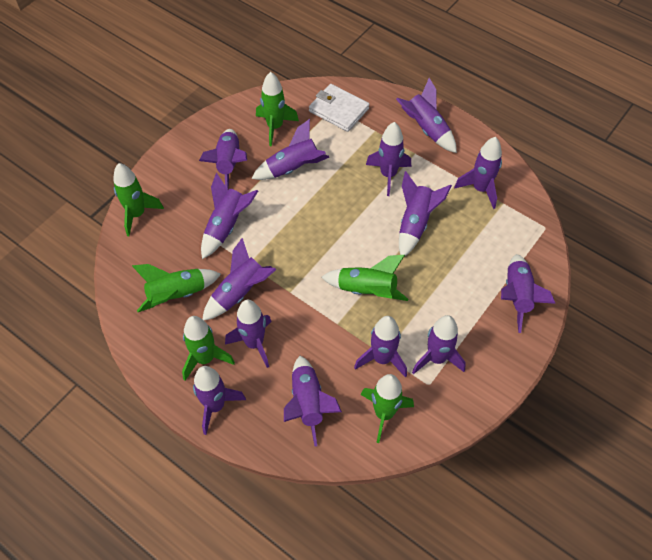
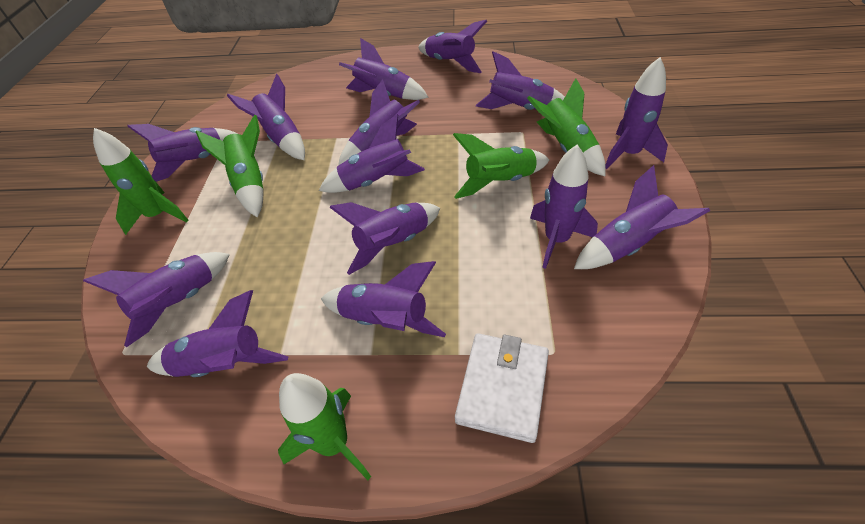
green rocket: [113,163,164,236] [132,264,221,312] [182,316,235,381] [256,72,299,146] [322,255,408,301] [361,374,414,443] = 6 -> [93,128,189,235] [196,115,264,217] [278,373,371,480] [453,133,549,199] [527,78,606,176] = 5

